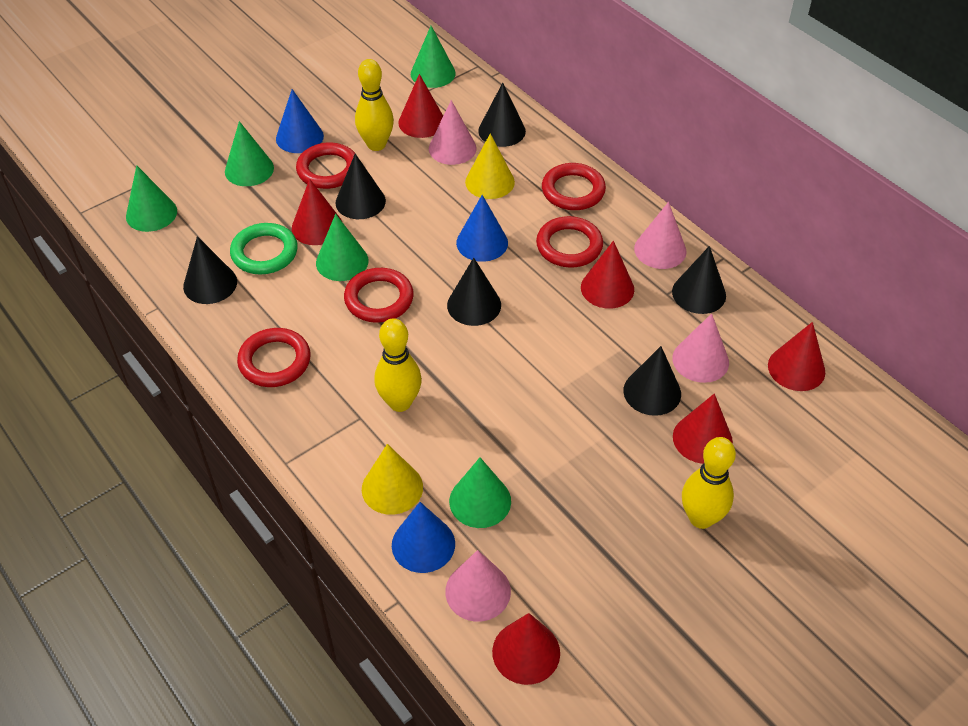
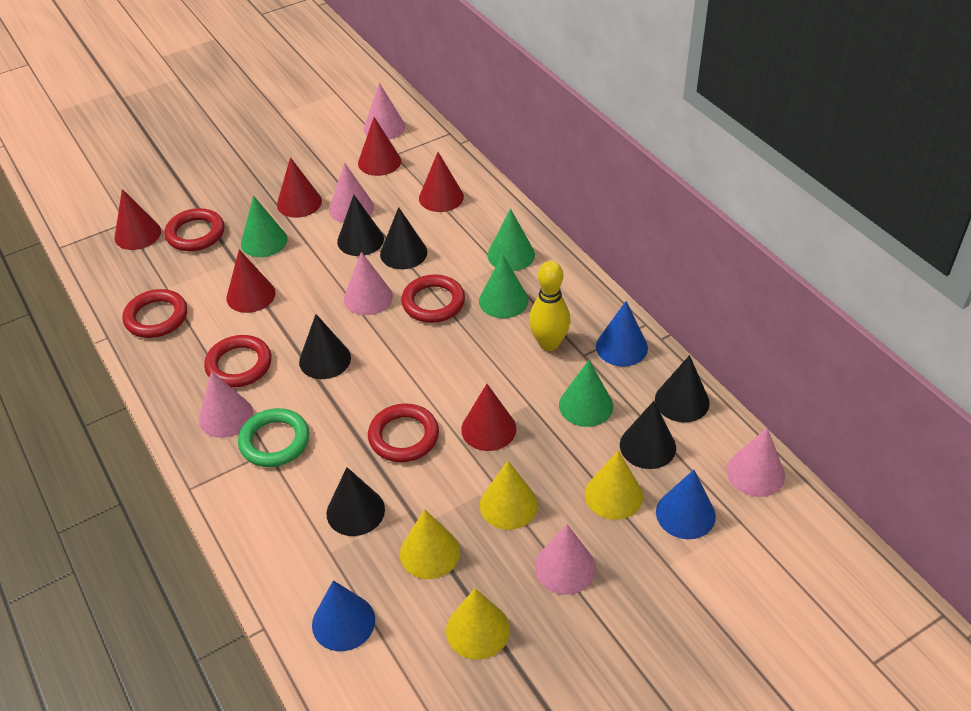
green cone: [126,165,177,232] [225,121,274,186] [316,214,369,281] [411,26,456,88] [449,457,511,528] = 5 -> [241,196,288,257] [479,254,528,318] [487,209,535,271] [559,360,613,427] = 4
pink cone: [429,100,477,165] [445,550,511,622] [634,202,687,269] [672,313,729,383] = 4 -> [199,371,253,438] [329,163,374,223] [344,252,393,315] [364,83,405,140] [534,524,596,595] [726,428,785,497] = 6
yellow bowling pin: [355,59,394,151] [374,318,422,412] [682,437,736,529] = 3 -> [529,261,571,351] = 1
yellow cone: [362,444,423,515] [465,134,515,199] = 2 -> [400,509,460,579] [446,588,510,660] [480,461,538,530] [585,450,643,520] = 4

